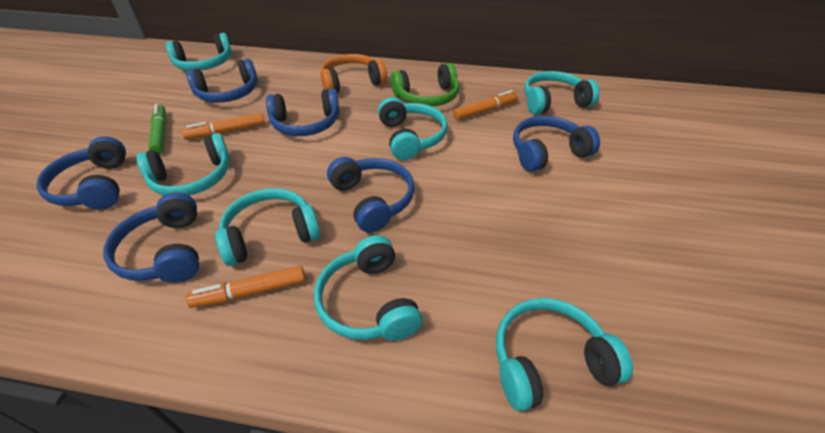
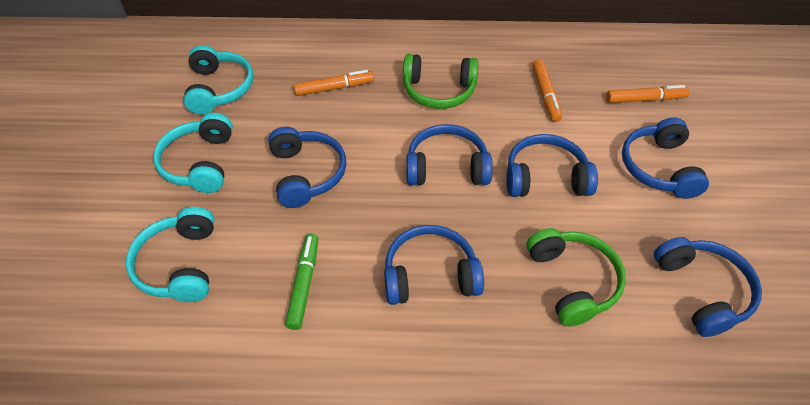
green headphones: [391,63,459,106] = 1 -> [403,54,479,109] [526,228,626,327] = 2
orange headphones: [320,54,387,93] = 1 -> none = 0
turquoise headphones: [136,133,230,196] [166,33,232,70] [215,188,321,266] [314,235,423,341] [378,97,448,160] [496,298,633,411] [524,71,600,115] = 7 -> [126,207,214,302] [153,113,233,193] [184,45,254,115] = 3

